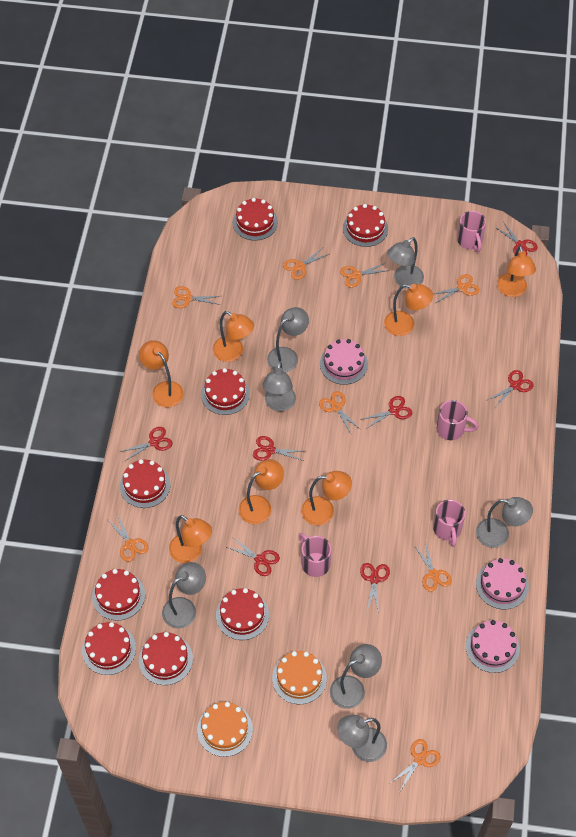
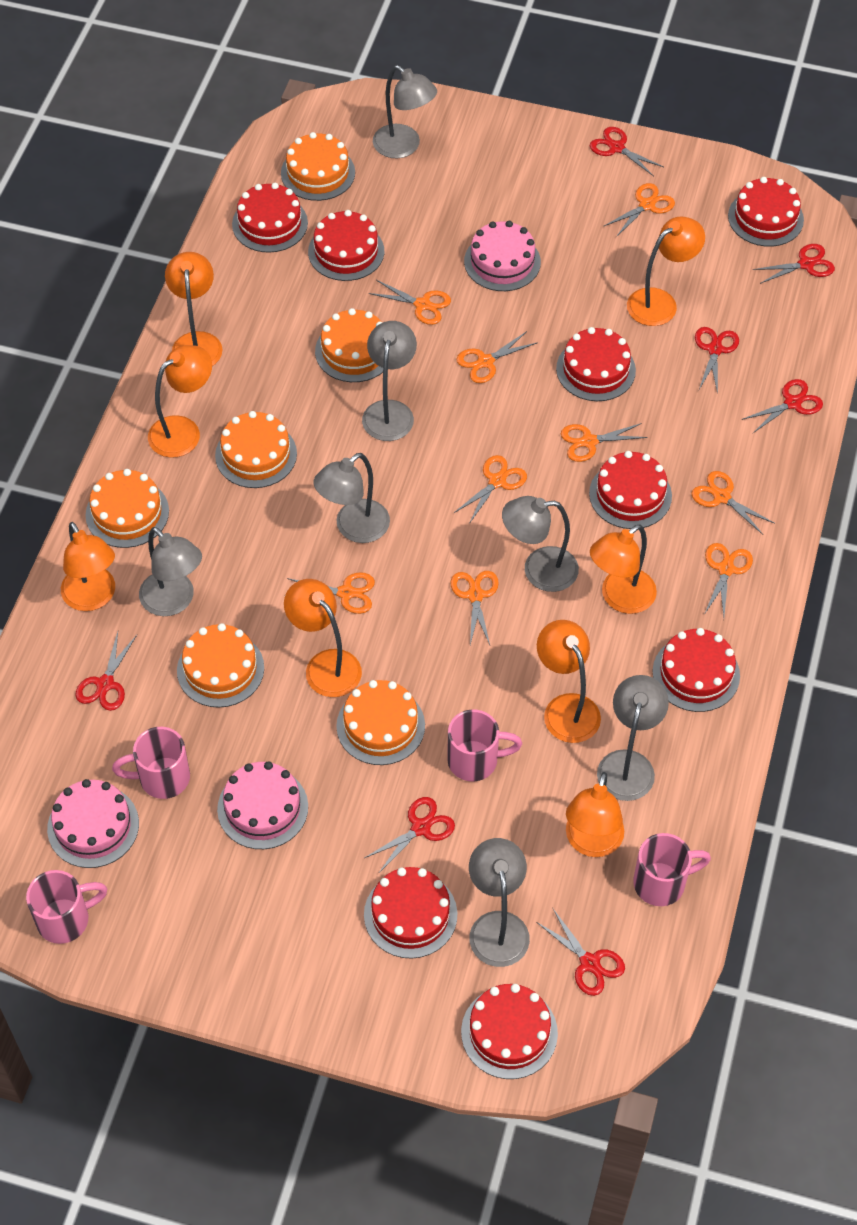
orange cake: [197,702,253,757] [272,651,327,704] = 2 -> [85,469,169,548] [177,623,264,708] [215,411,297,488] [281,132,355,201] [315,308,383,382] [336,680,425,765] = 6
orange lamp: [139,340,184,407] [169,515,212,563] [213,311,254,362] [239,459,284,524] [301,471,352,526] [384,284,433,336] [497,246,536,297] = 7 -> [61,522,115,611] [148,345,212,458] [165,252,223,366] [284,579,362,697] [537,620,601,743] [566,772,624,857] [590,524,657,614] [627,216,705,326] = 8
orange scissors: [109,515,149,562] [172,286,220,308] [283,248,329,280] [319,391,361,434] [340,263,390,287] [390,739,440,791] [414,541,452,592] [433,274,480,303] = 8 -> [287,572,375,614] [368,280,451,325] [451,571,499,645] [454,455,527,524] [456,331,538,383] [561,423,648,462] [603,183,675,237] [691,471,775,535] [704,543,753,617] = 9

